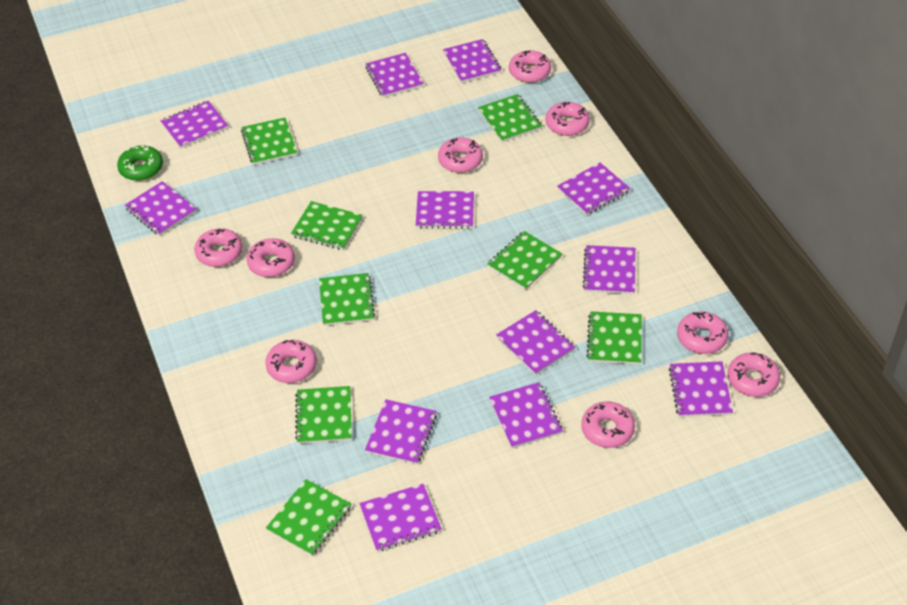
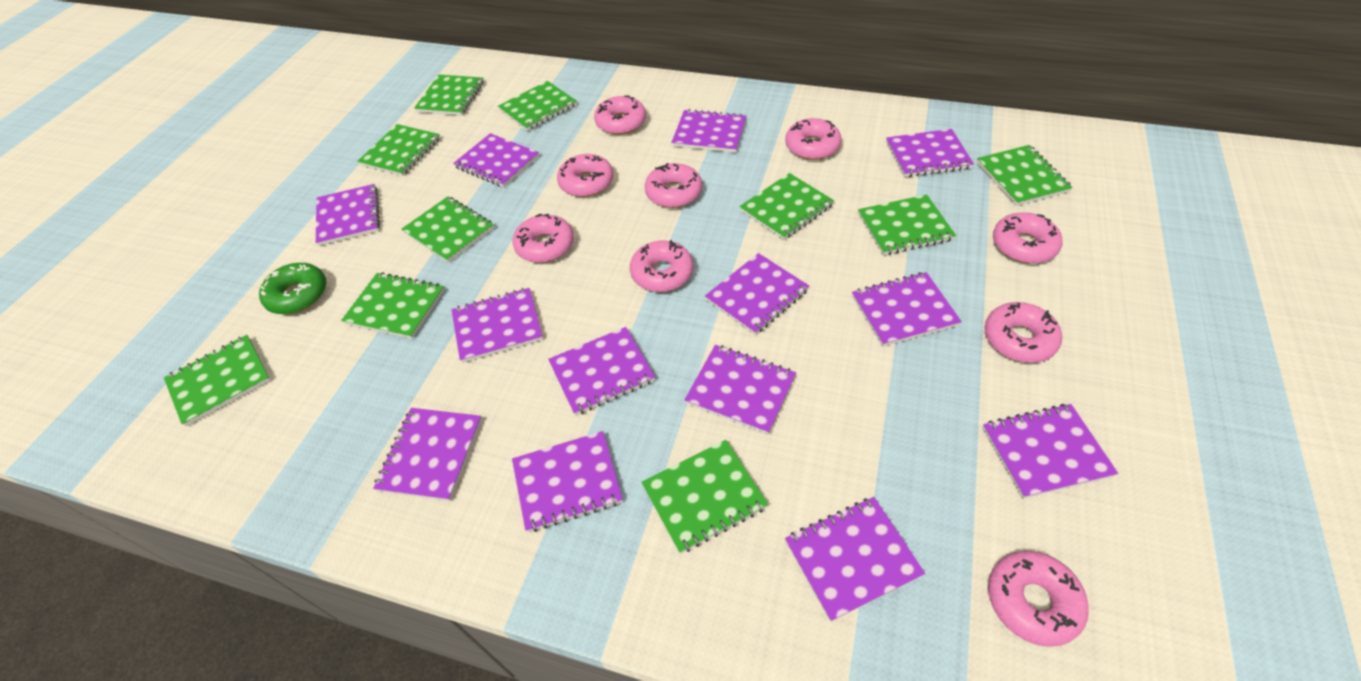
green notebook: [241,118,297,165] [266,479,352,556] [291,201,363,250] [295,386,352,444] [319,273,375,326] [478,94,542,142] [487,231,562,290] [587,311,642,365] = 8 -> [164,335,270,426] [341,272,444,339] [357,124,440,176] [401,196,494,263] [414,75,484,116] [498,81,577,131] [641,440,768,554] [739,173,834,240] [858,195,956,255] [976,145,1073,206] = 10
purple notebook: [125,181,197,236] [161,101,228,148] [360,484,442,552] [365,53,424,97] [365,399,437,465] [416,191,474,229] [443,39,502,83] [489,382,563,448] [496,310,575,375] [557,163,630,215] [583,245,636,294] [669,361,733,417] = 12 -> [316,184,380,246] [373,408,482,501] [451,288,543,363] [453,133,539,187] [512,431,623,532] [548,327,655,415] [671,109,746,153] [685,345,796,434] [705,253,809,335] [785,497,925,622] [852,272,962,347] [886,129,974,177] [982,404,1118,499] = 13

